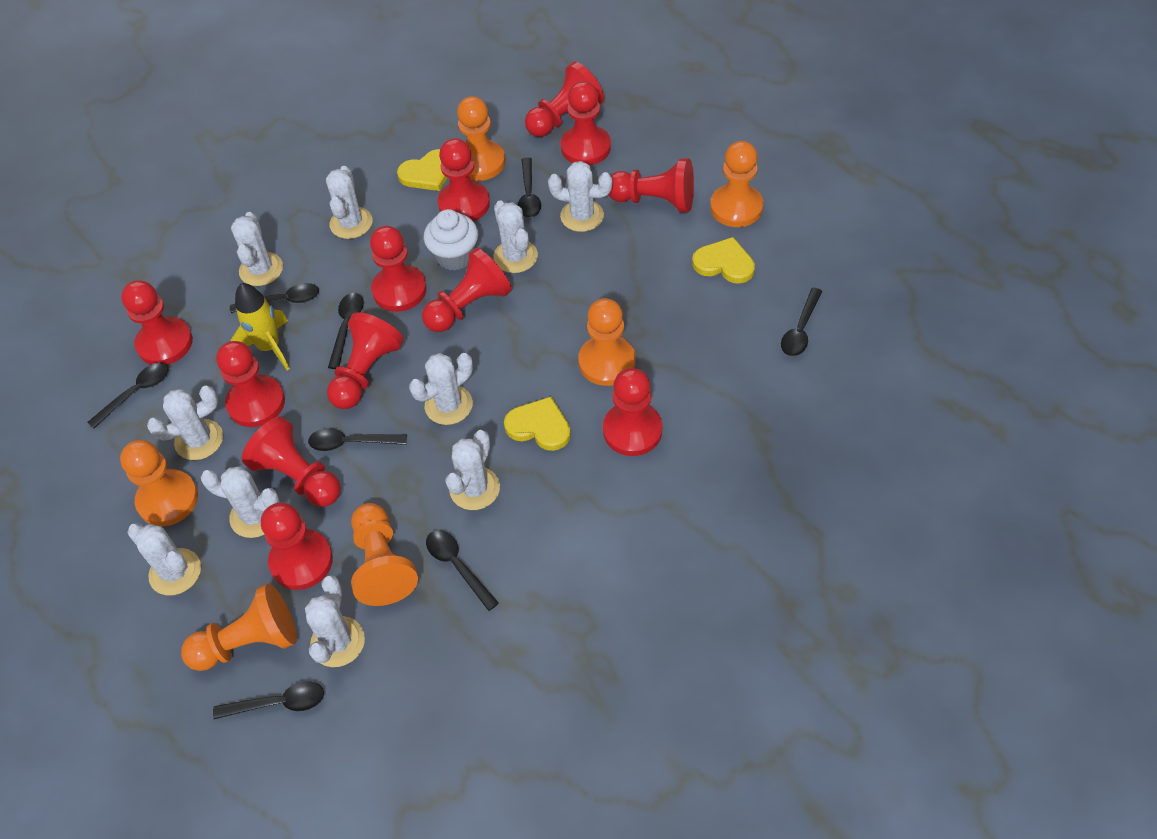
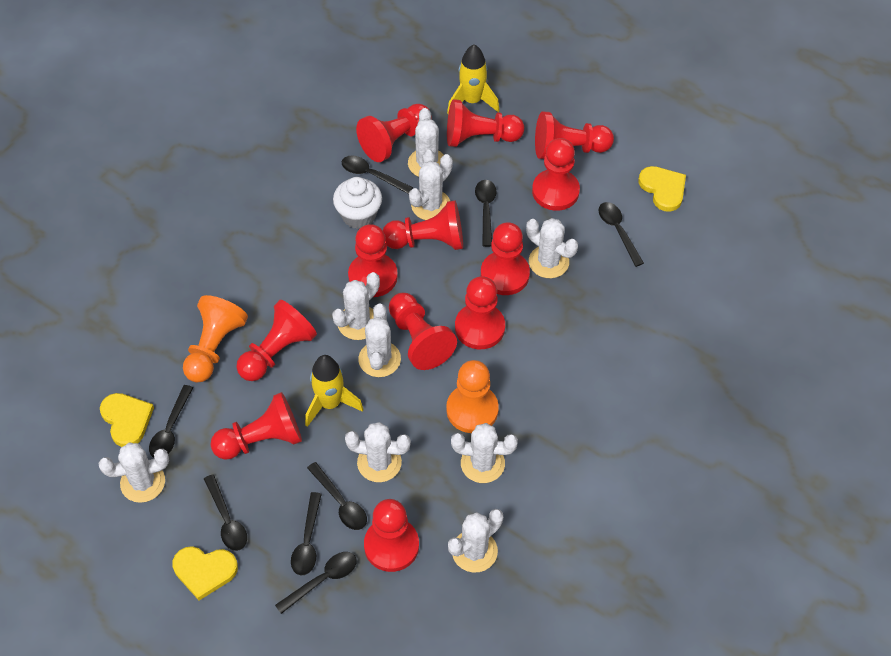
orange pawn: [120,440,198,526] [181,584,297,671] [351,503,418,606] [457,96,505,181] [578,298,636,386] [710,141,763,227] = 6 -> [183,295,248,382] [446,360,499,433] = 2
white cactus: [127,523,201,595] [147,386,223,460] [201,466,280,538] [231,212,283,286] [305,575,365,667] [326,166,373,239] [409,353,473,425] [445,430,500,510] [493,200,538,273] [548,161,612,232] = 10 -> [98,443,169,503] [332,272,380,340] [345,422,411,482] [358,303,401,377] [408,108,444,177] [409,154,453,220] [448,509,503,573] [451,423,518,483] [526,218,578,278] = 9
yellow rocket: [230,283,290,371] = 1 -> [305,355,364,427] [447,44,499,114] = 2

